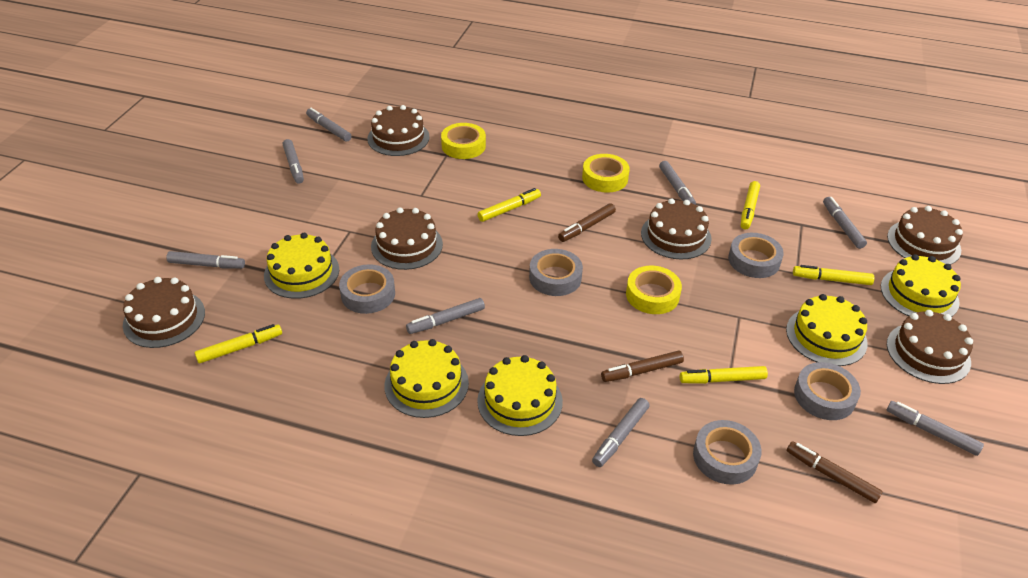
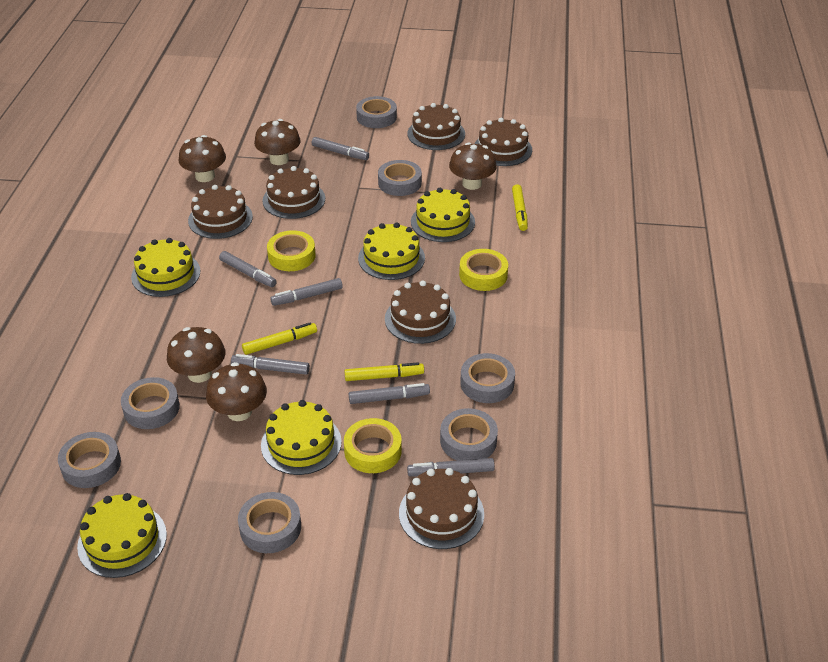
brown marker: [558,203,616,242] [601,350,684,382] [787,441,883,503] = 3 -> none = 0
brown mushroom: none = 0 -> [167,327,225,383] [179,135,226,182] [206,362,267,421] [254,119,301,165] [449,142,497,190] = 5
grey marker: [166,251,245,269] [283,139,304,184] [306,108,351,142] [406,298,485,334] [592,398,649,467] [659,161,696,205] [823,197,867,249] [887,401,984,456] = 8 -> [219,251,277,287] [231,354,310,375] [270,278,343,306] [312,137,369,160] [349,383,430,404] [407,458,495,476] = 6
grey tape: [339,264,395,314] [529,249,583,296] [693,420,762,485] [728,233,784,278] [794,362,861,420] = 5 -> [58,432,121,488] [121,377,180,429] [238,492,301,553] [356,96,397,128] [378,160,422,196] [440,408,498,461] [460,353,515,403] = 7
yellow marker: [195,324,282,364] [477,188,541,222] [680,366,768,384] [741,181,760,229] [793,265,874,285] = 5 -> [242,322,317,355] [345,362,424,381] [512,185,528,231] = 3

